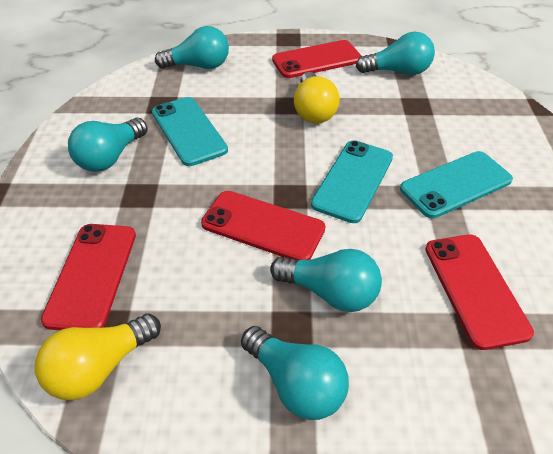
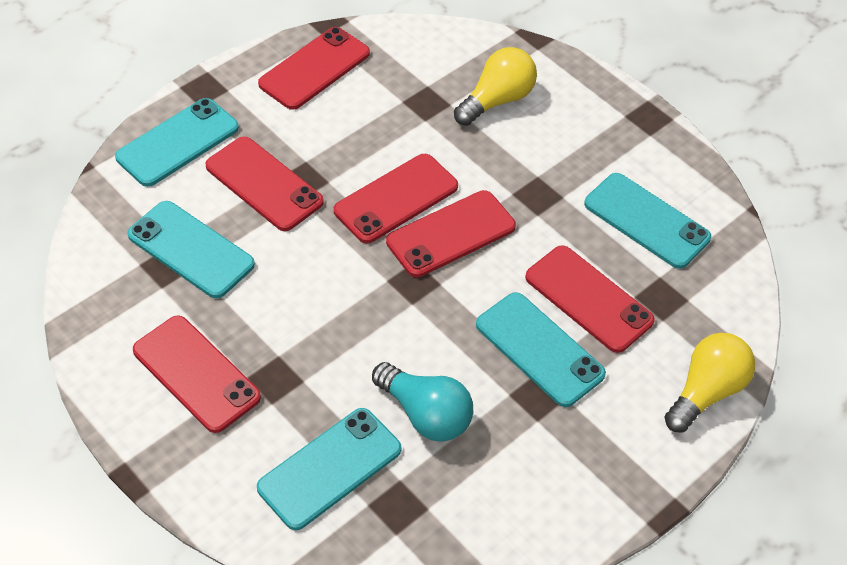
red phone: [41,224,136,330] [201,191,325,260] [272,40,362,78] [425,235,534,350] = 4 -> [133,315,261,433] [205,137,324,231] [258,27,370,110] [334,154,458,243] [386,190,516,277] [525,245,655,353] = 6
turquoise light bulb: [68,118,147,172] [155,26,229,69] [241,326,349,420] [270,249,382,312] [356,32,435,75] = 5 -> [372,362,473,442] = 1
turquoise phone: [152,97,228,166] [311,140,393,223] [400,151,513,218] = 3 -> [115,98,239,187] [127,201,255,298] [257,408,402,530] [476,292,606,407] [584,173,711,269] = 5

